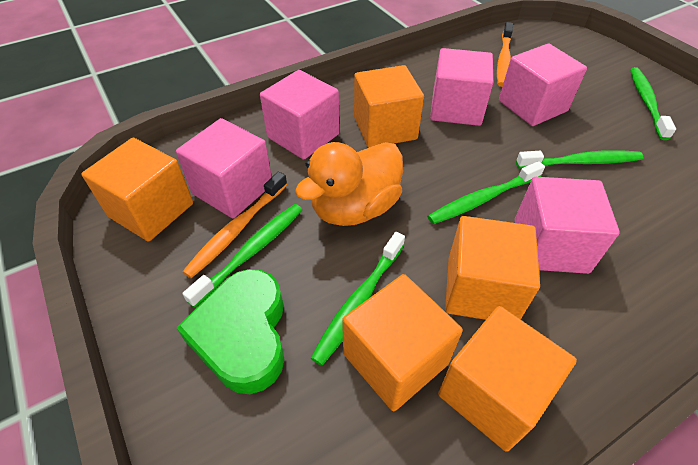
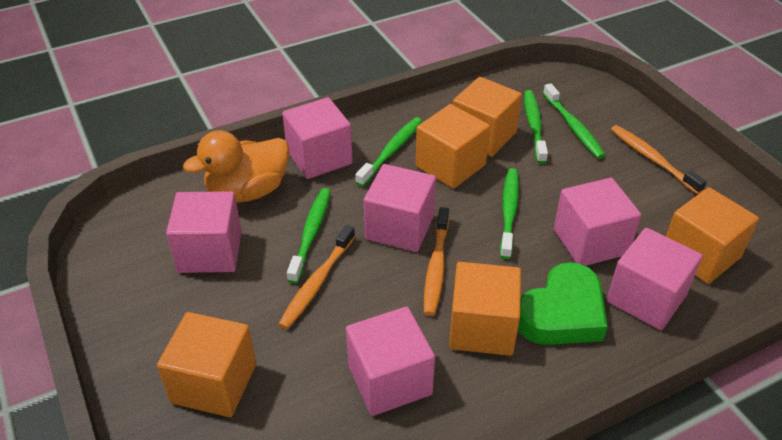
orange toothbrush: [182,172,287,278] [497,22,513,87] = 2 -> [278,225,355,329] [424,207,449,316] [611,125,707,194] = 3
pink cube: [176,118,272,218] [260,70,340,160] [430,48,493,126] [499,43,587,126] [515,177,620,274] = 5 -> [166,191,242,273] [282,97,353,179] [346,307,435,416] [364,164,436,252] [554,178,641,266] [606,228,703,330] = 6

